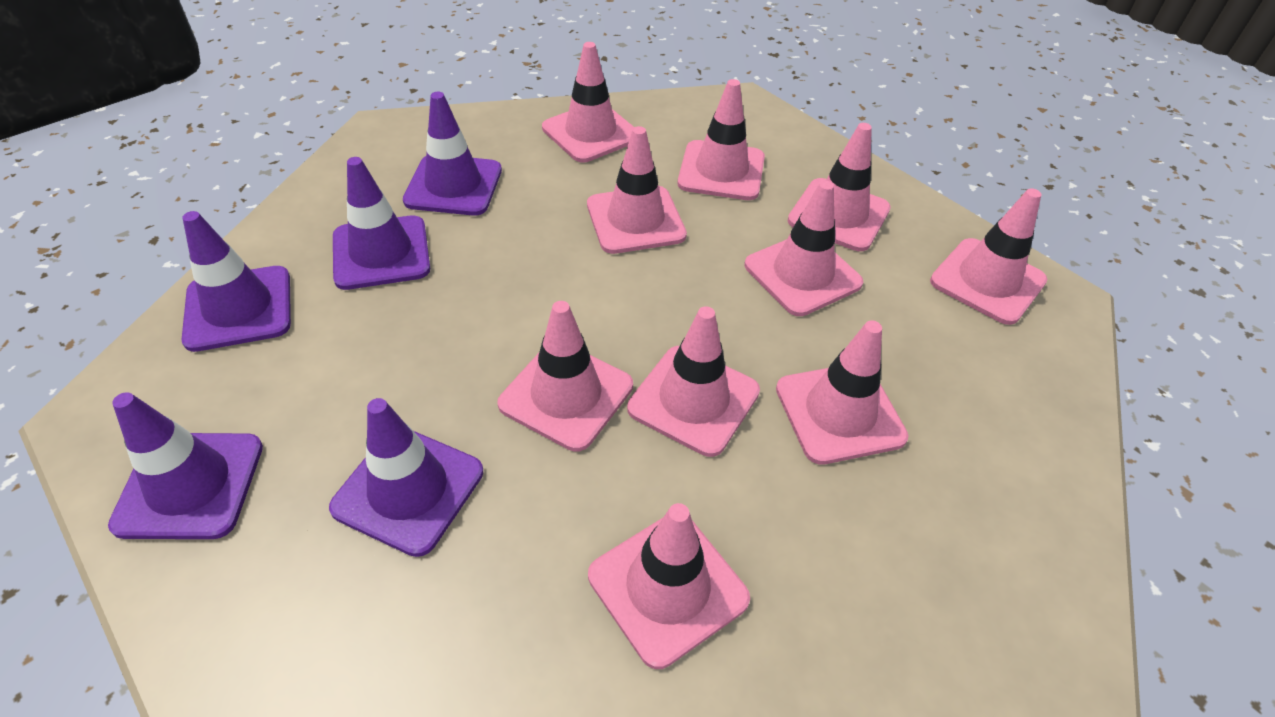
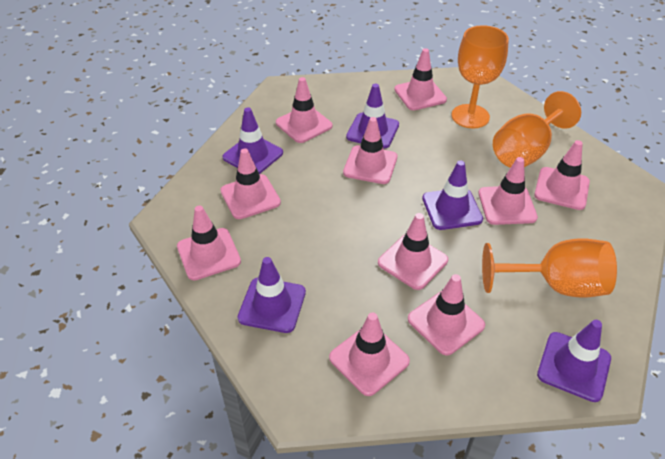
orange goblet: none = 0 -> [451,25,509,128] [482,238,617,298] [493,91,581,168] = 3

